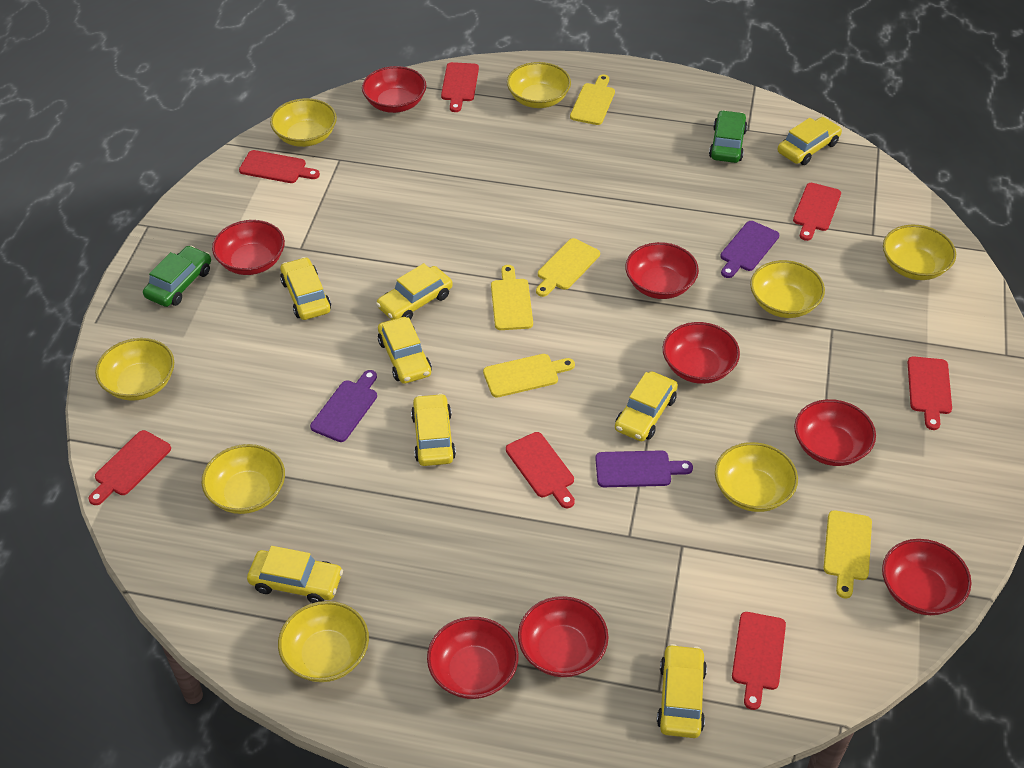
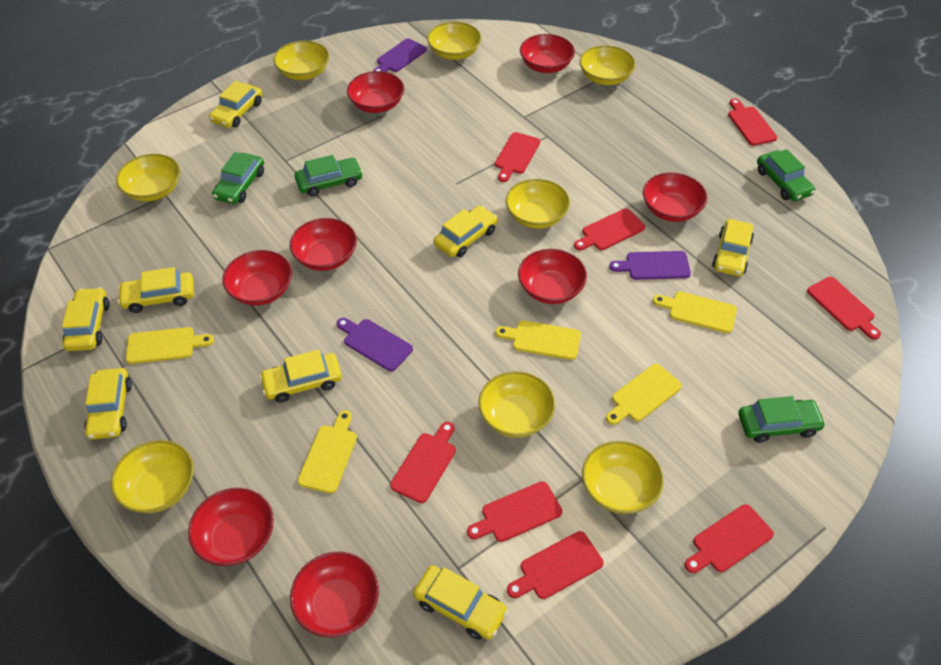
green car: [143,246,211,307] [709,110,747,163] = 2 -> [212,152,264,204] [295,155,363,197] [738,396,826,443] [757,149,815,201] = 4
red cutting board: [88,430,171,505] [239,150,320,183] [441,62,479,112] [506,432,575,508] [732,612,786,710] [793,183,841,241] [907,356,952,430] = 7 -> [390,422,456,503] [467,481,562,542] [495,132,540,182] [507,531,604,599] [574,209,645,251] [685,504,774,573] [728,98,777,146] [807,277,881,340] = 8

